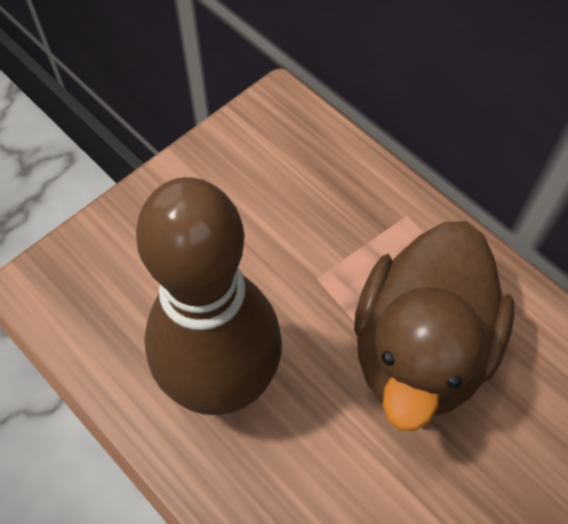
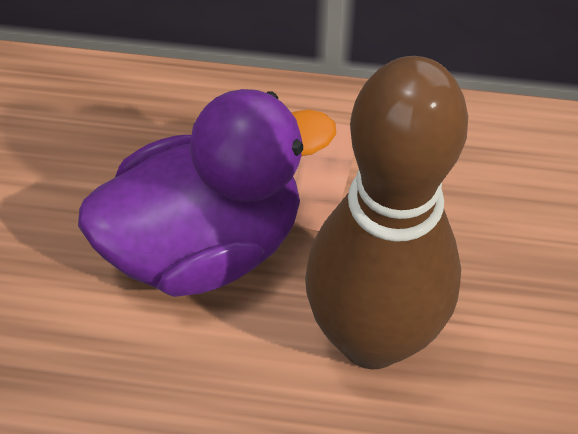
brown duck: [354,221,515,431] = 1 -> none = 0
purple duck: none = 0 -> [78,89,336,297] = 1

